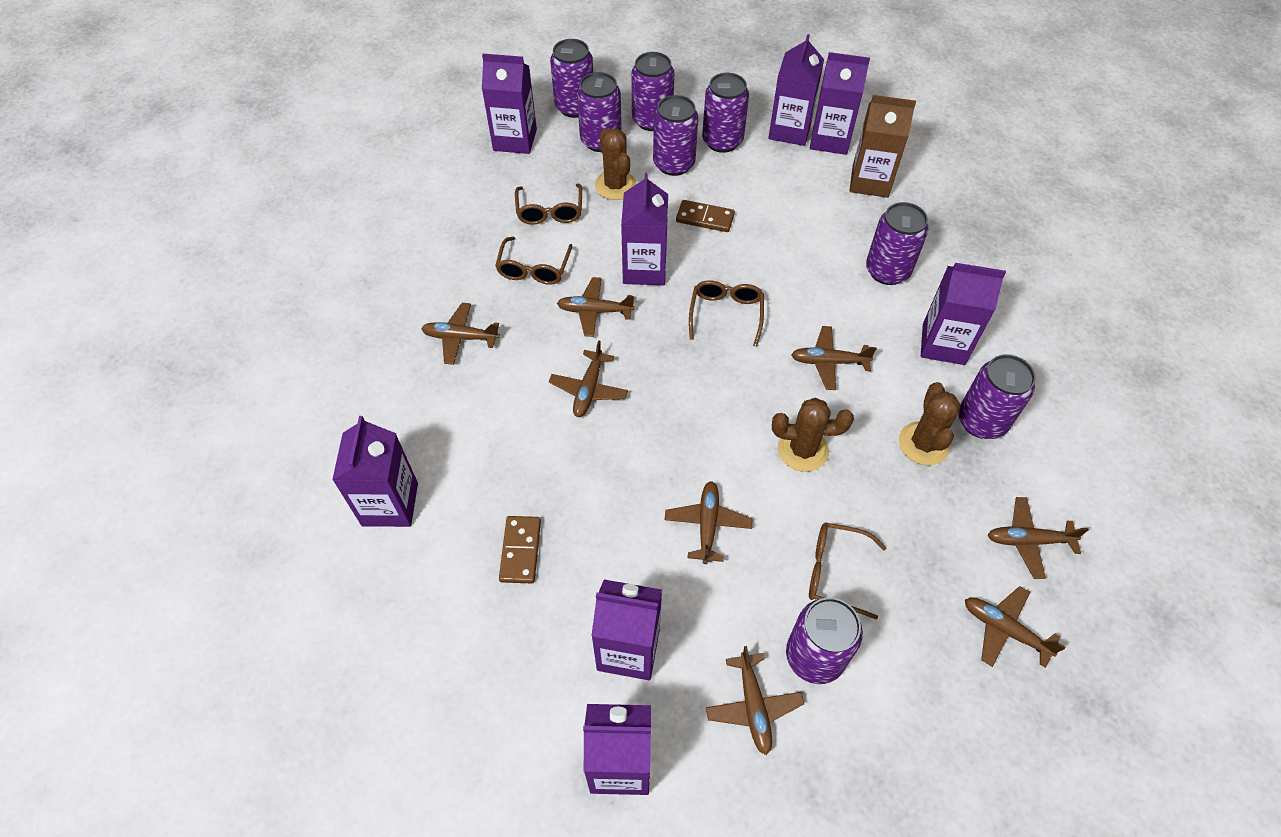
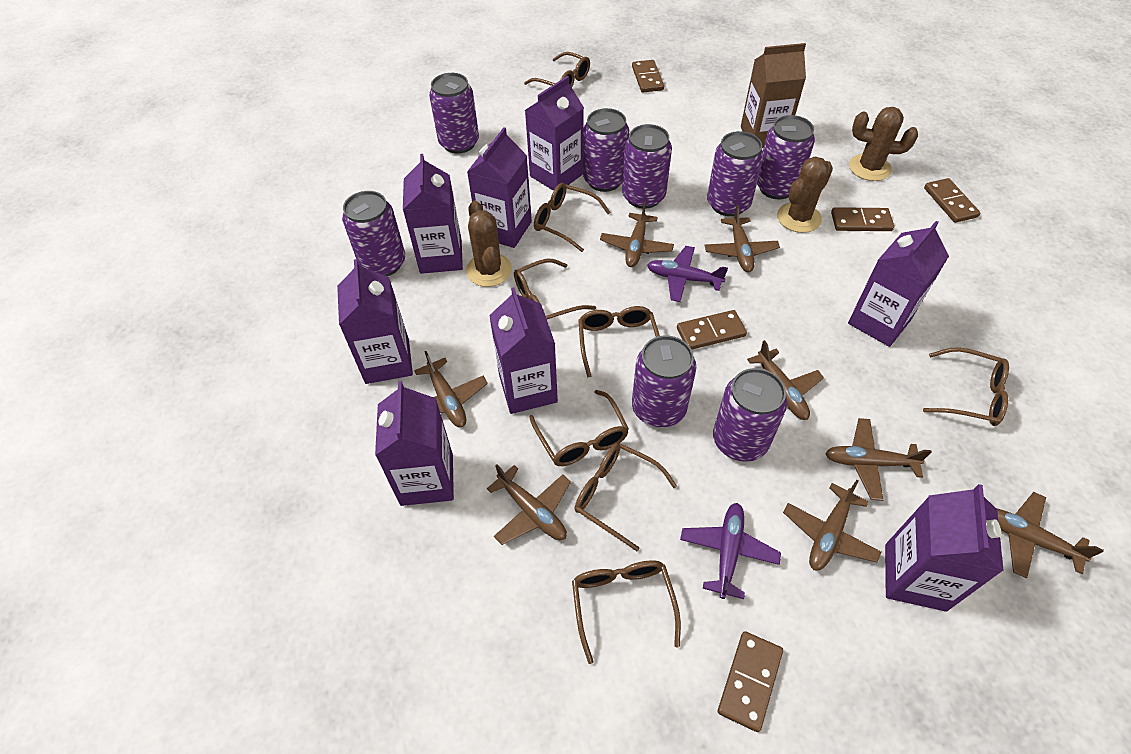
brown domino: [499,516,541,583] [676,200,735,232] = 2 -> [632,60,664,93] [677,310,747,349] [718,631,783,732] [831,207,894,231] [924,178,980,223] = 5
brown glasses: [495,237,573,285] [515,184,582,225] [689,280,764,347] [809,522,887,619] = 4 -> [514,259,596,319] [524,52,590,87] [529,390,629,466] [534,183,611,252] [572,560,681,664] [574,443,677,551] [578,306,660,378] [923,347,1009,426] = 8
purple plane: none = 0 -> [647,246,728,302] [680,503,781,599] = 2

